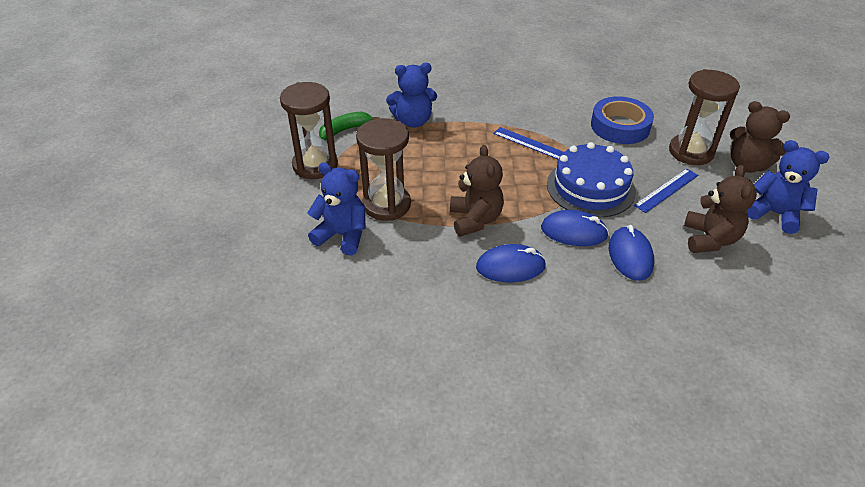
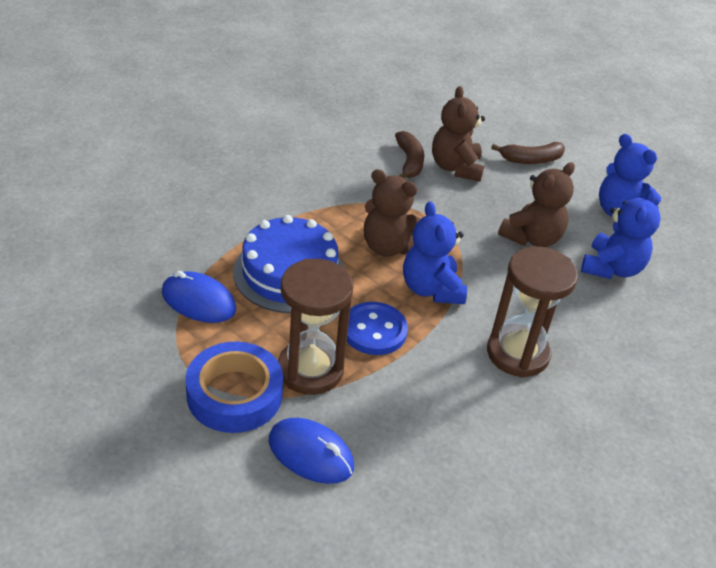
blue button: none = 0 -> [347,302,408,355] = 1
blue mouse: [476,244,546,282] [541,210,609,246] [609,225,654,281] = 3 -> [162,271,236,323] [269,418,354,484] = 2
blue ruler: [493,127,564,160] [634,168,698,213] = 2 -> none = 0
brown banana: none = 0 -> [395,131,424,178] [491,142,565,164] = 2
brown hourglass: [280,82,338,179] [356,118,411,221] [669,69,740,165] = 3 -> [278,259,353,395] [487,246,578,378] = 2
green banana: [319,111,380,140] = 1 -> none = 0

